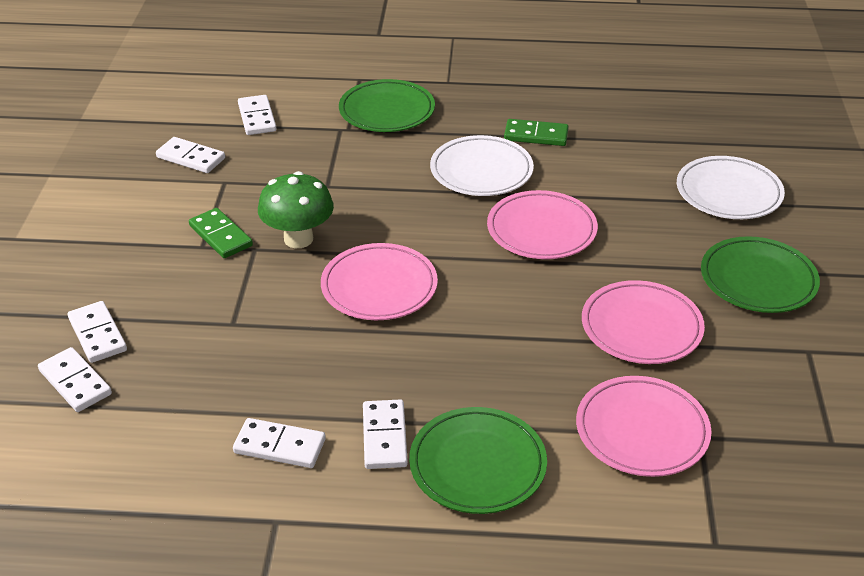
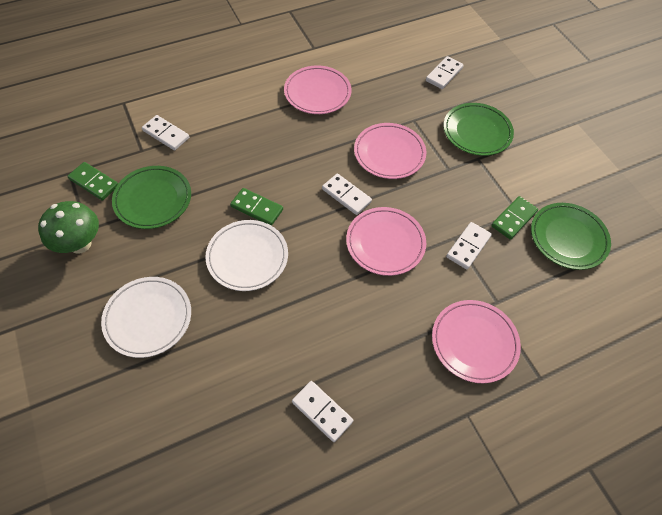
green domino: [189,208,253,258] [504,119,569,146] = 2 -> [67,162,118,200] [230,188,283,226] [491,196,538,240] = 3
white domino: [38,347,112,412] [68,301,127,363] [156,137,225,173] [233,418,326,468] [238,95,277,135] [363,399,408,469] = 6 -> [142,115,189,150] [292,381,353,442] [322,174,372,215] [426,56,463,89] [446,222,492,269] = 5

